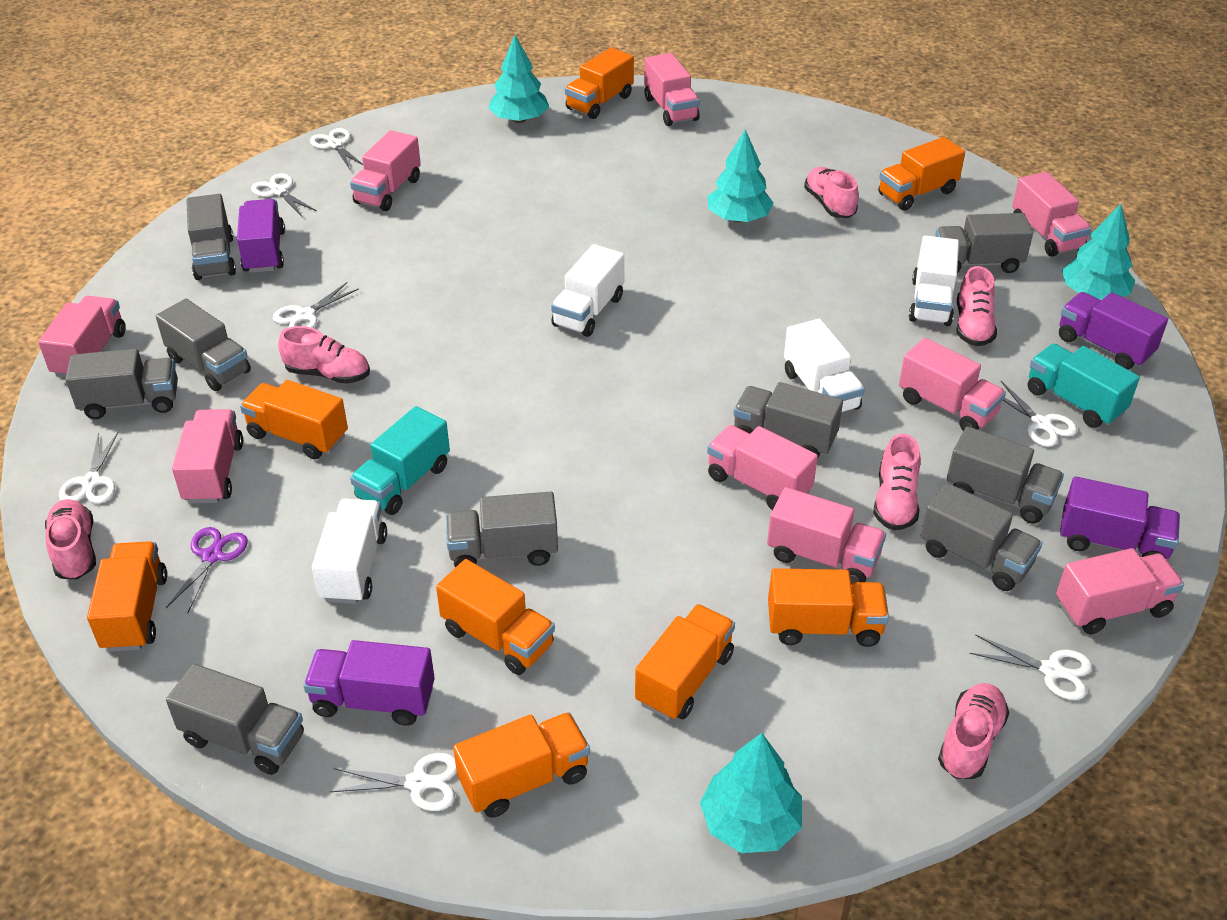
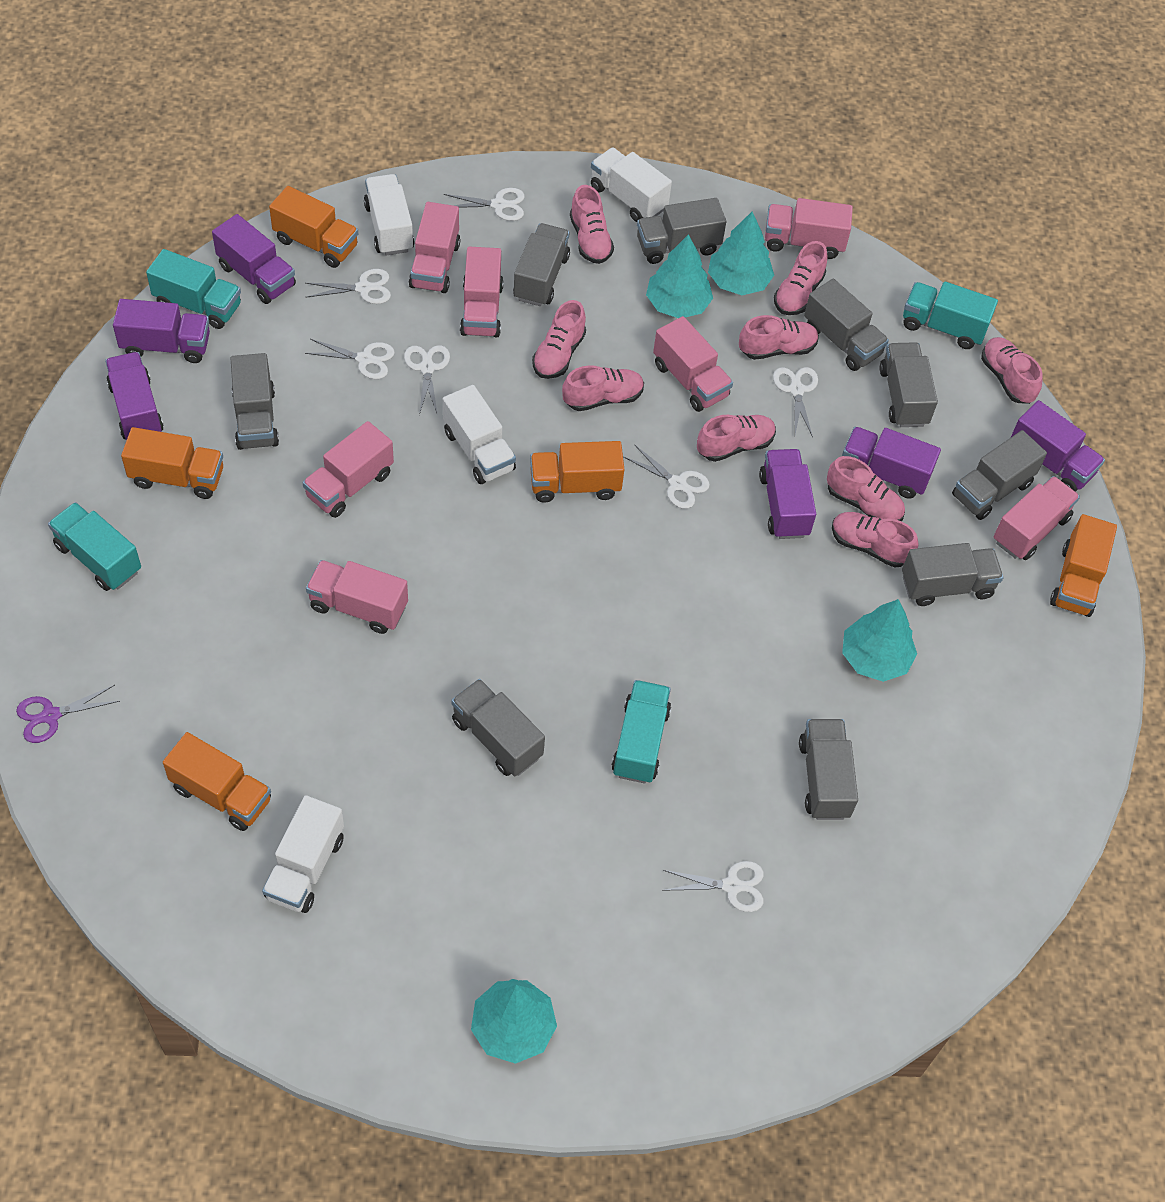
orange truck: [87,541,167,652] [240,380,348,459] [436,559,555,675] [453,712,590,818] [565,48,634,119] [635,604,735,720] [768,568,889,647] [878,137,965,211] = 8 -> [121,427,223,499] [163,732,271,831] [269,186,358,268] [530,441,624,503] [1050,514,1117,617] = 5
pink shoe: [45,499,96,579] [278,326,370,384] [804,167,859,218] [873,434,921,530] [938,683,1009,779] [957,266,997,346] = 6 -> [532,300,586,379] [562,365,644,411] [570,185,614,264] [697,415,776,462] [739,315,819,360] [774,241,828,315] [827,456,905,521] [832,512,918,568] [981,337,1043,404] = 9
pink truck: [38,296,126,378] [172,409,243,504] [350,130,421,211] [644,53,700,126] [707,425,818,510] [767,487,886,585] [899,338,1006,431] [1012,172,1092,257] [1056,548,1184,634] = 9 -> [302,421,394,518] [306,560,408,634] [409,202,460,293] [460,247,503,338] [653,316,733,412] [765,198,853,259] [993,476,1080,560] = 7
purple truck: [237,199,285,273] [304,640,435,726] [1059,292,1168,370] [1060,476,1180,559] = 4 -> [105,352,164,440] [113,299,210,363] [212,214,296,304] [759,449,816,539] [842,427,941,499] [1011,400,1105,492] = 6
turquoise truck: [350,406,450,515] [1028,344,1140,428] = 2 -> [48,502,141,591] [146,249,241,329] [612,680,671,784] [903,282,998,349] = 4

